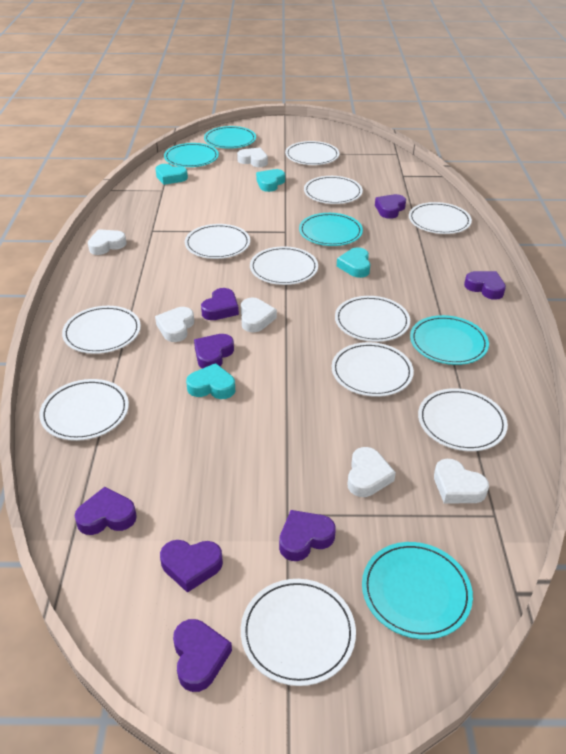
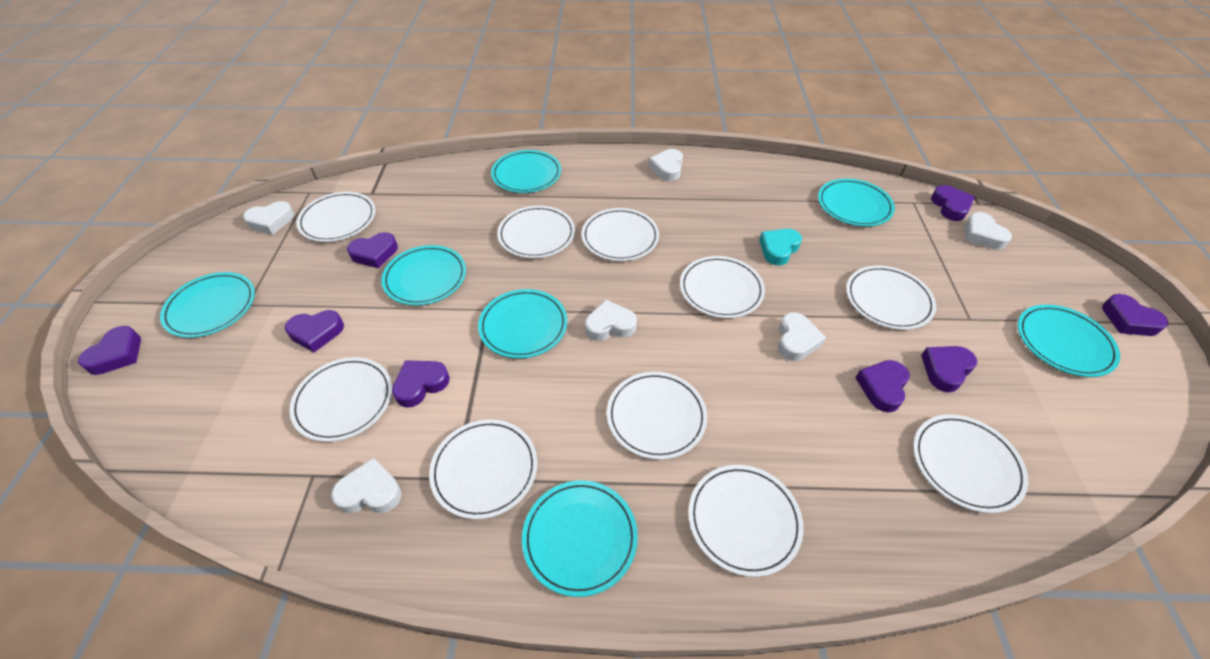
turquoise heart: [155,164,188,185] [186,363,235,399] [256,169,285,192] [337,247,370,278] = 4 -> [759,229,802,265] = 1
turquoise plate: [164,143,219,167] [204,126,256,149] [299,213,363,246] [362,542,473,639] [410,315,489,365] = 5 -> [160,272,255,338] [382,245,466,305] [478,289,568,358] [491,150,561,193] [522,480,638,597] [818,179,895,226] [1018,305,1120,377] = 7
white plate: [39,379,129,441] [62,306,141,354] [185,224,250,259] [241,579,356,686] [250,246,318,285] [285,141,339,165] [304,176,363,204] [332,342,414,397] [335,296,410,342] [409,202,472,234] [418,388,508,451] = 11 -> [289,357,392,442] [297,192,375,242] [429,419,537,519] [497,206,575,258] [582,208,659,261] [607,372,707,460] [680,256,765,318] [688,465,804,577] [846,265,936,330] [913,414,1028,513] = 10

